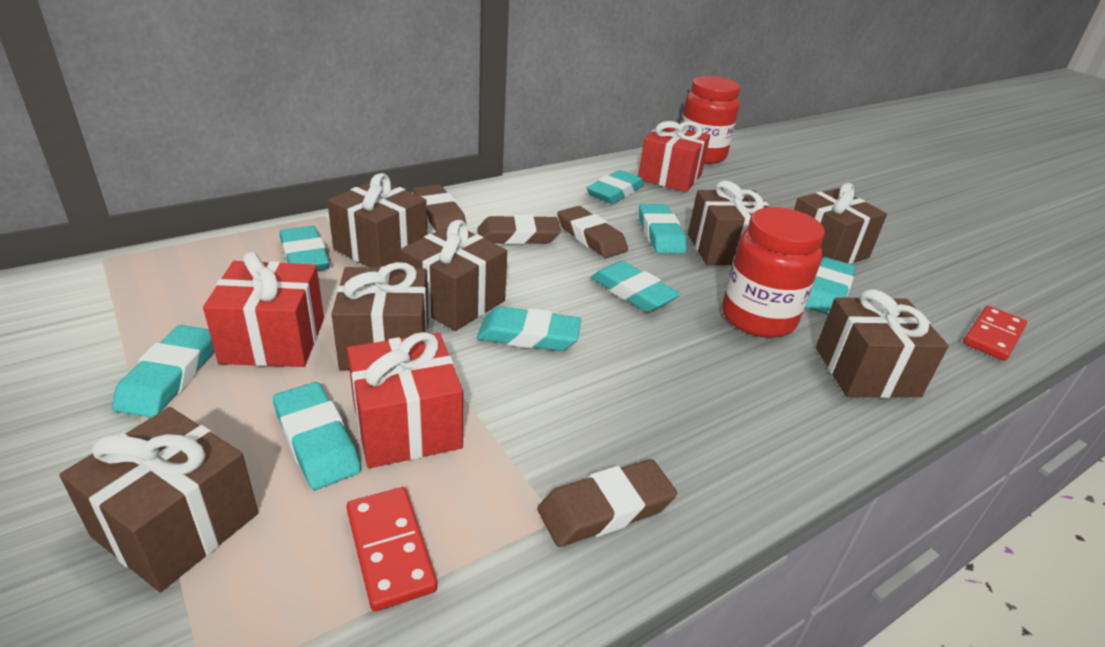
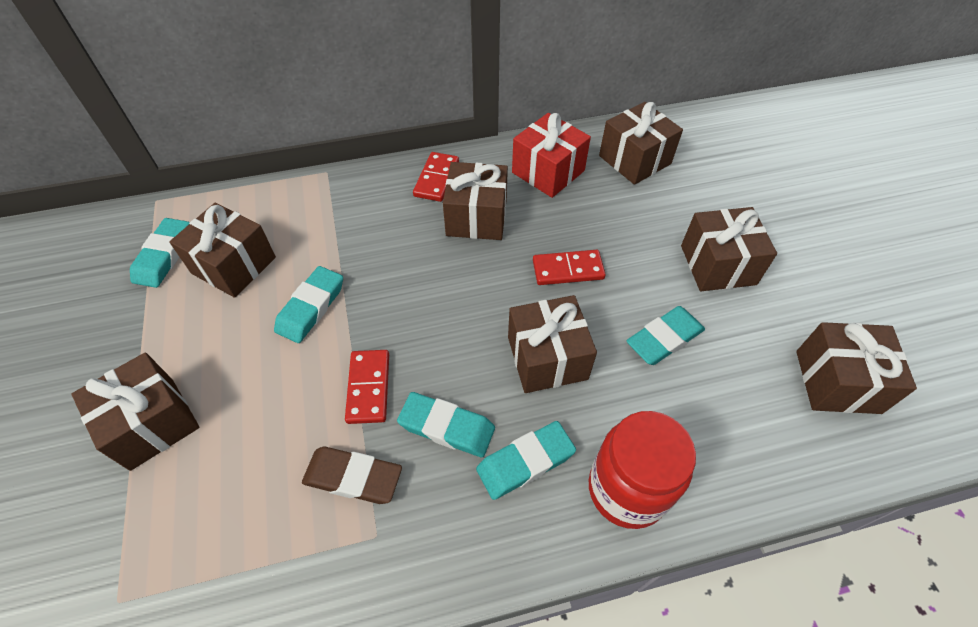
brown eraser: [413,184,467,232] [477,215,561,245] [537,459,677,547] [557,206,628,258] = 4 -> [302,447,402,504] = 1
red domino: [346,487,437,612] [963,306,1027,361] = 2 -> [345,350,389,424] [413,152,459,202] [533,250,606,285] = 3
red gift: [203,252,324,367] [347,332,463,468] [638,121,710,192] = 3 -> [512,113,591,198] = 1
red jar: [681,76,740,164] [722,207,825,338] = 2 -> [589,411,696,529] = 1
turquoise eraser: [112,325,214,418] [273,382,361,490] [280,226,330,271] [477,306,581,351] [587,170,644,204] [591,261,681,312] [639,204,687,254] [805,257,855,315] = 8 -> [130,218,190,288] [274,266,343,343] [397,392,495,457] [476,421,576,500] [626,306,705,365] = 5

